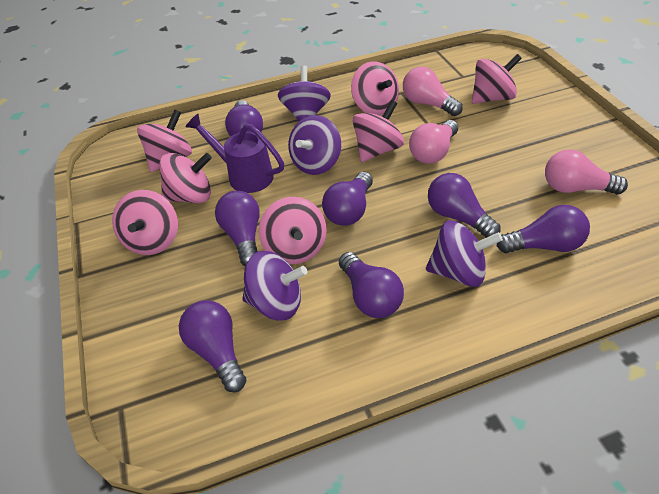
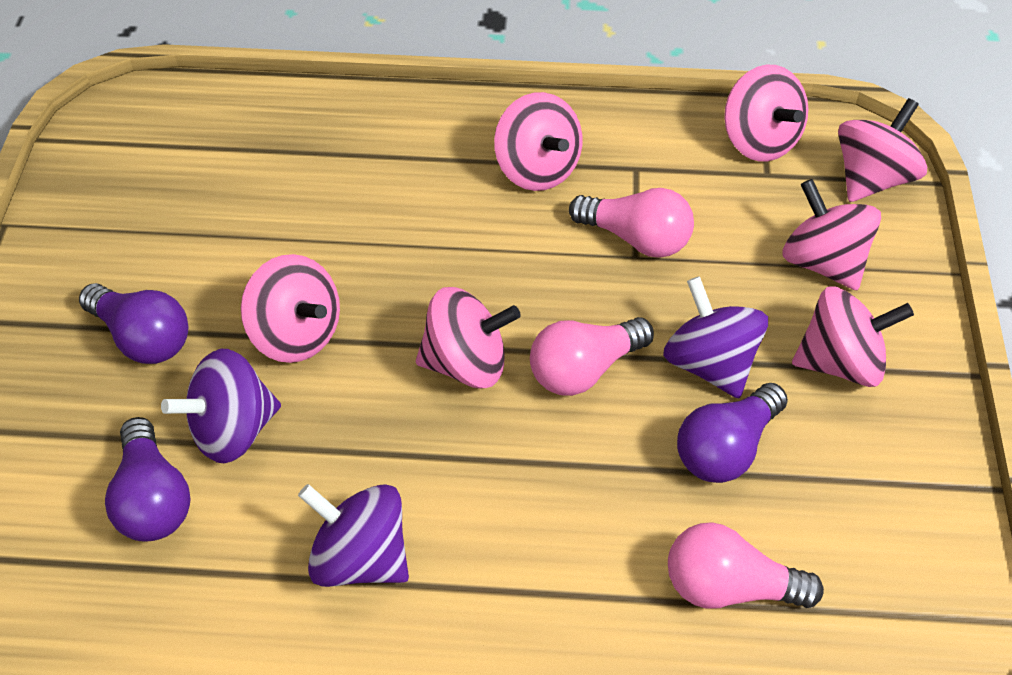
purple light bulb: [179,300,247,392] [215,191,260,266] [225,100,263,136] [322,172,373,226] [339,252,404,318] [428,173,501,238] [497,205,590,253] = 7 -> [79,283,188,364] [105,417,191,542] [677,383,788,483] = 3
purple spinning top: [242,251,307,321] [278,65,331,121] [288,115,341,175] [426,220,503,287] = 4 -> [161,349,281,463] [298,484,409,587] [663,276,768,398] = 3
purple watering can: [185,114,284,193] = 1 -> none = 0

